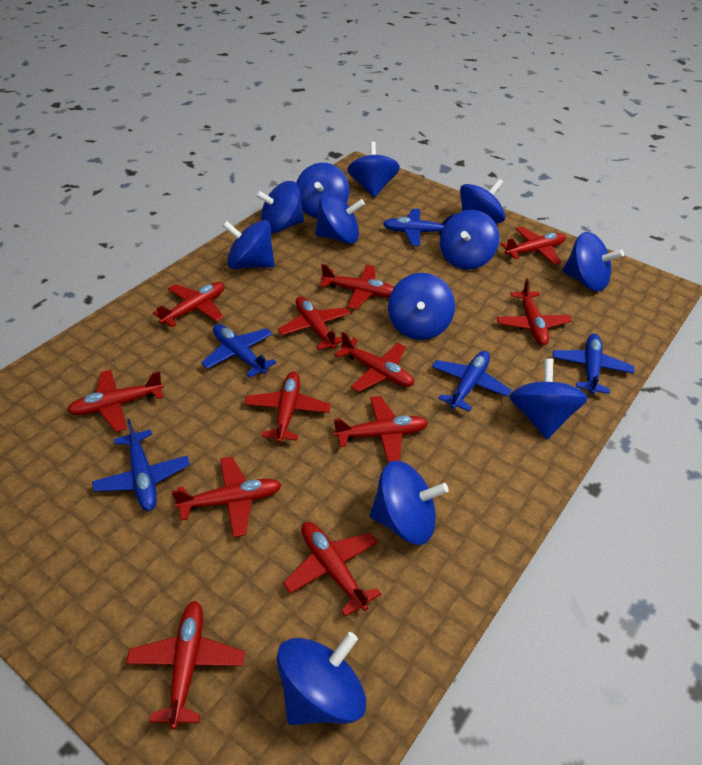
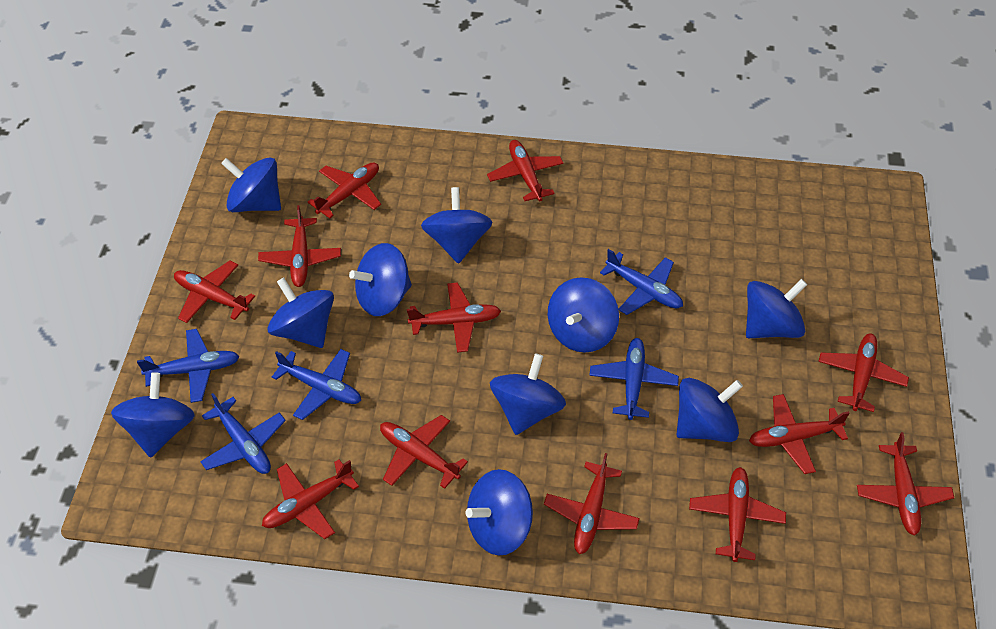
blue spinning top: [222,220,275,269] [255,181,304,233] [277,632,366,725] [296,163,349,218] [315,192,365,244] [347,142,400,197] [370,461,449,545] [388,273,455,340] [440,210,499,270] [460,179,505,224] [509,358,588,439] [563,232,624,292] = 12 -> [111,372,195,458] [221,157,281,212] [268,277,334,348] [349,243,412,316] [421,187,492,264] [466,469,533,556] [490,353,566,435] [548,277,619,353] [676,378,743,442] [746,279,807,338] = 10

